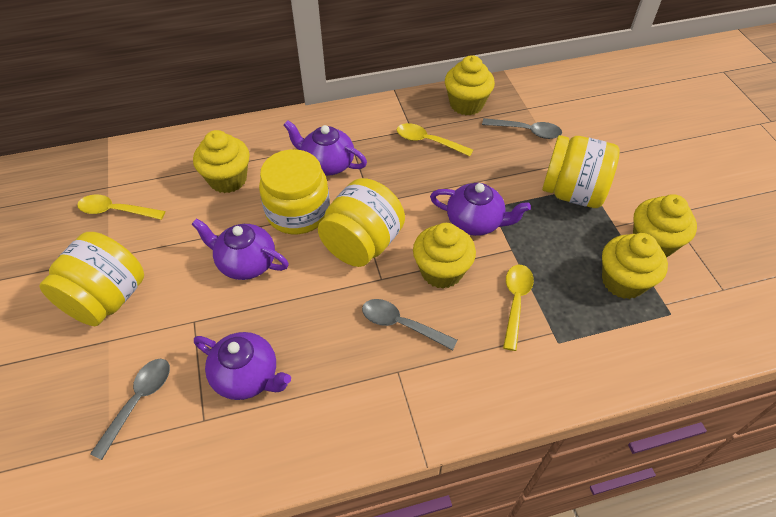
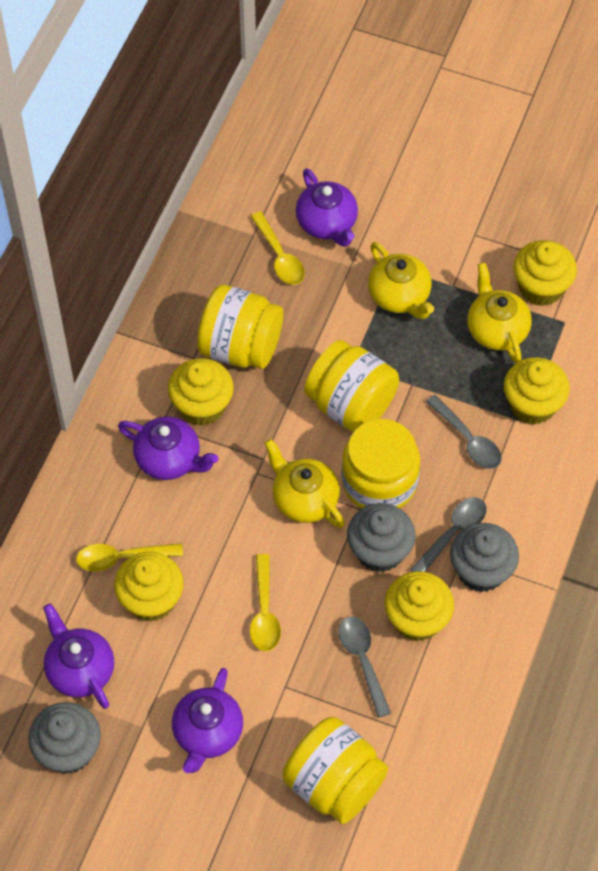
grey cupcake: none = 0 -> [28,702,101,774] [347,503,416,572] [450,523,519,593] = 3
yellow teapot: none = 0 -> [264,439,345,528] [368,242,434,320] [467,262,532,363] = 3

